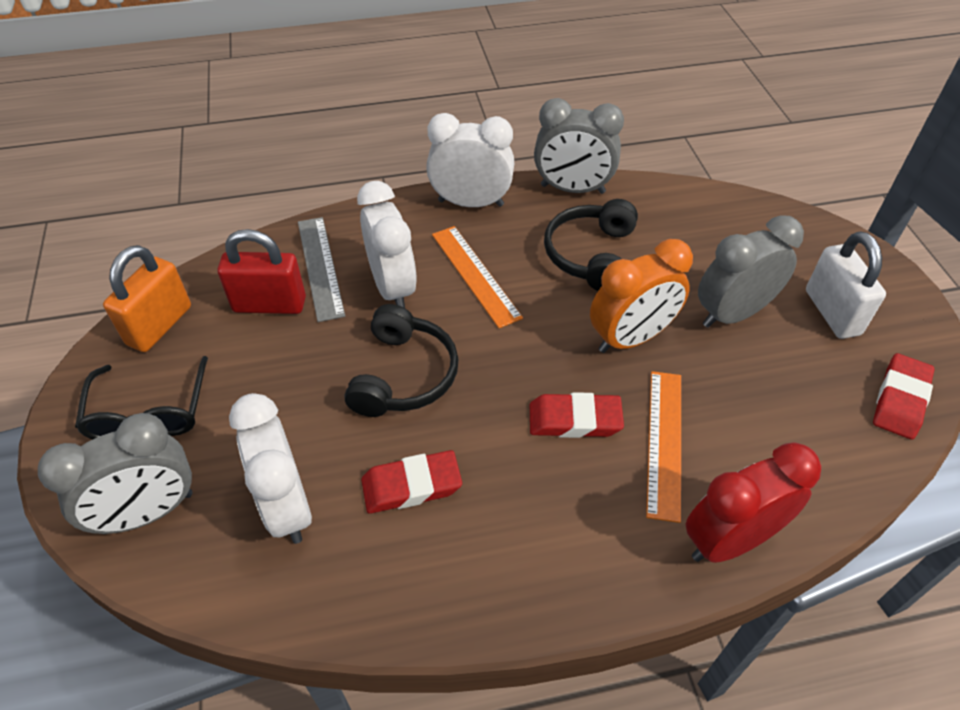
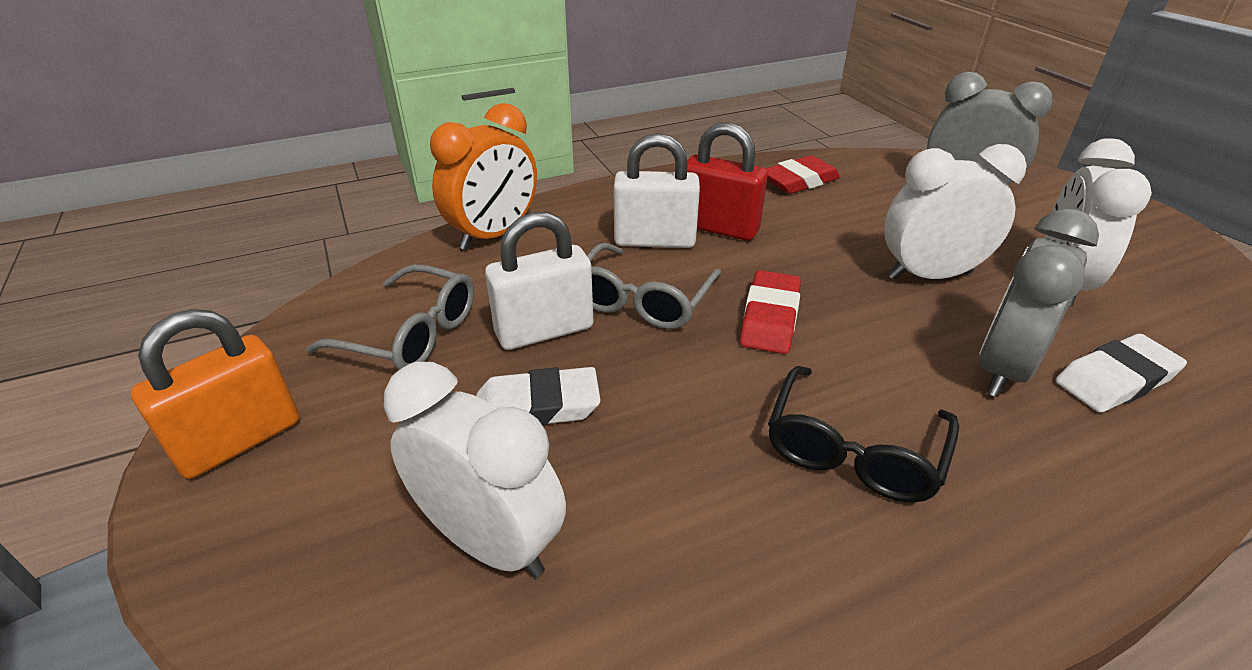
black headphones: [345,304,459,417] [544,199,638,291] = 2 -> none = 0
grey clock: [38,413,193,534] [534,98,624,194] [698,215,804,328] = 3 -> [927,72,1053,184] [979,208,1099,397] = 2
grey glasses: none = 0 -> [306,264,474,370] [587,243,721,329] = 2
grey ruler: [298,217,345,322] = 1 -> none = 0
orange ruler: [432,226,523,328] [646,371,681,523] = 2 -> none = 0
red clock: [686,442,821,563] = 1 -> none = 0
red eraser: [361,450,462,514] [530,392,624,438] [873,353,935,440] = 3 -> [740,270,801,354] [766,155,840,194] = 2
white eraser: none = 0 -> [476,367,601,426] [1055,334,1187,413] = 2
white padlock: [806,231,886,339] = 1 -> [485,212,594,350] [613,133,700,248] = 2

